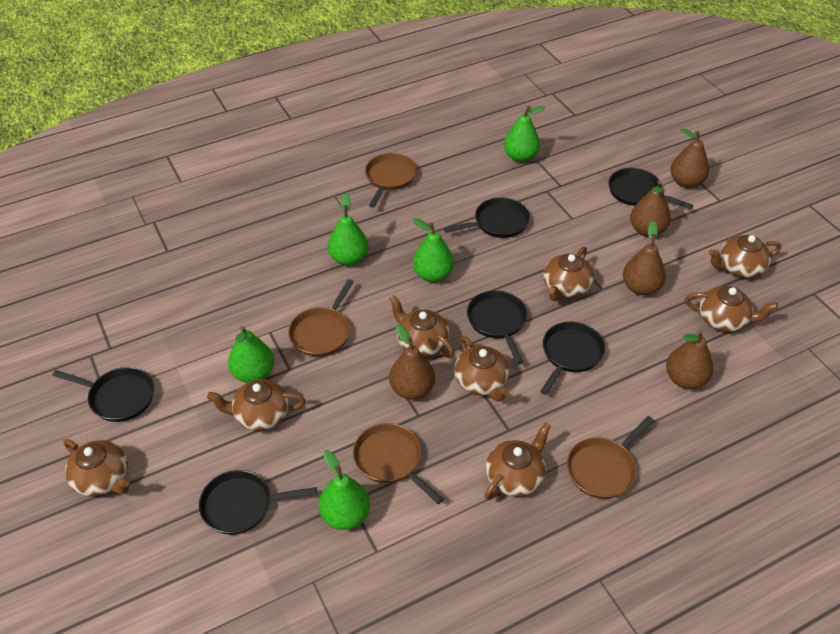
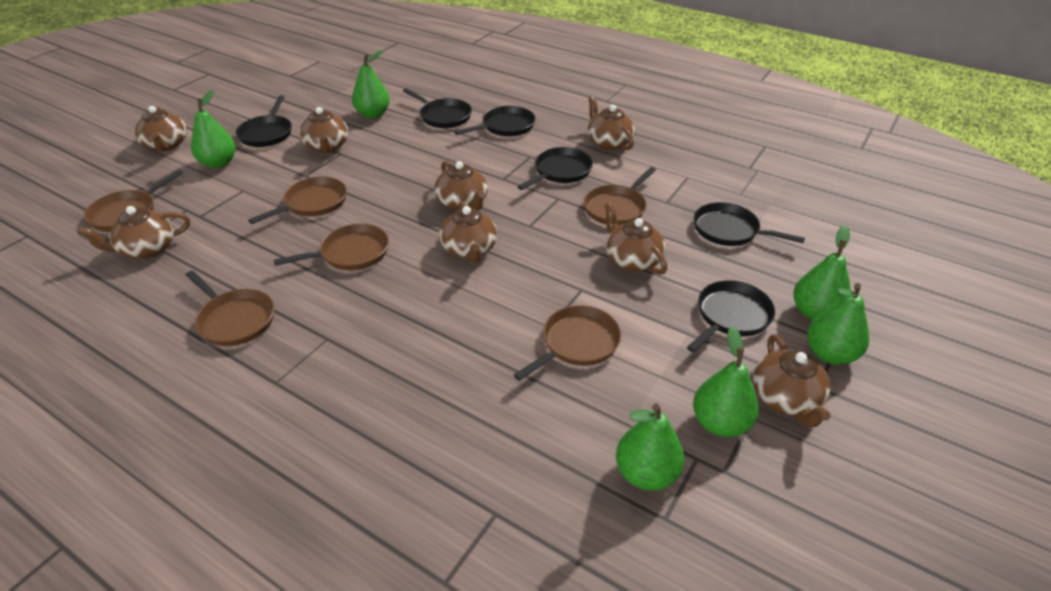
brown pan: [288,279,354,357] [353,423,444,504] [365,153,417,207] [567,416,654,499] = 4 -> [84,170,183,232] [186,270,274,346] [248,177,347,224] [274,224,389,270] [514,306,621,381] [583,167,656,225] = 6
brown pear: [389,324,435,400] [623,221,666,295] [630,180,671,237] [666,330,713,389] [670,128,709,188] = 5 -> none = 0
green pear: [228,326,274,383] [318,450,370,530] [328,193,369,266] [413,218,454,282] [504,106,546,162] = 5 -> [191,90,236,168] [352,50,390,118] [616,403,685,491] [693,326,759,437] [793,225,851,320] [807,283,869,365] = 6

